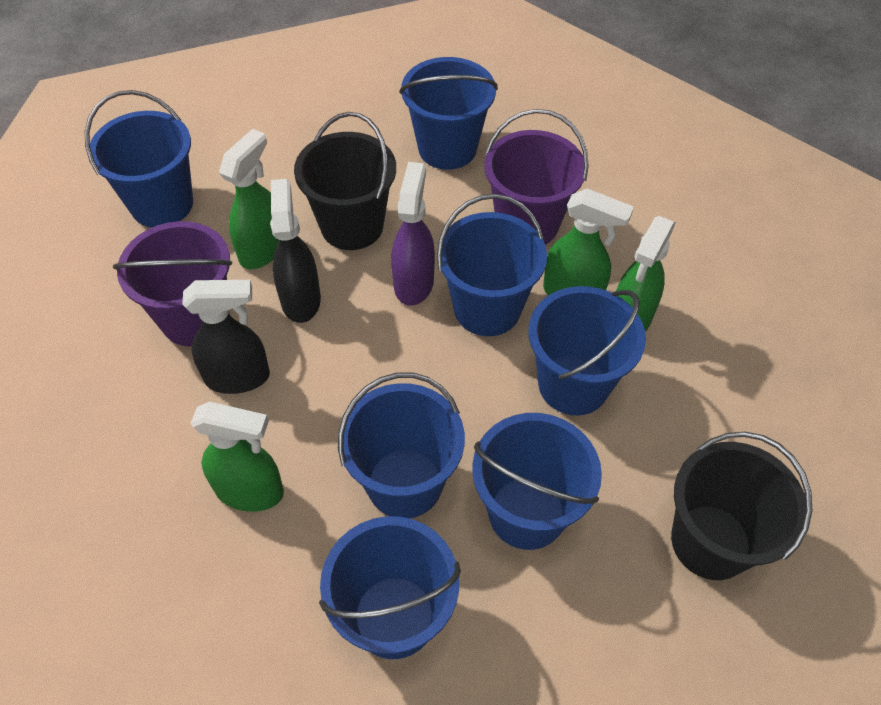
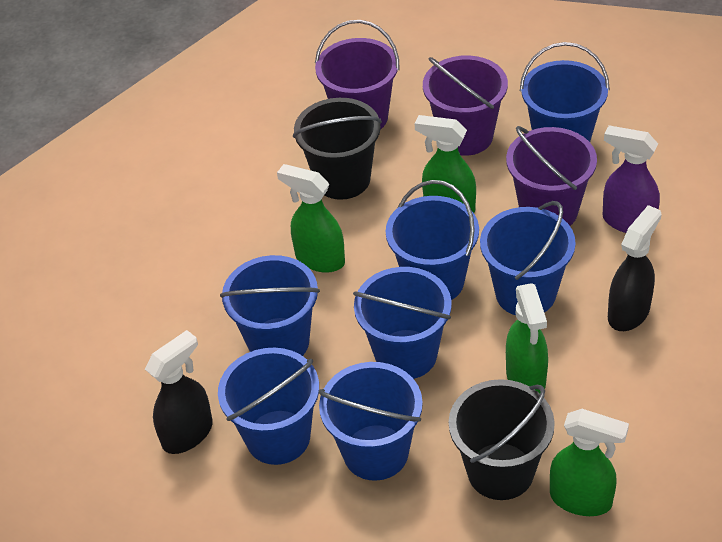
purple bucket: [113,221,232,346] [484,109,589,244] = 2 -> [315,20,400,130] [423,55,508,156] [506,126,597,226] = 3

